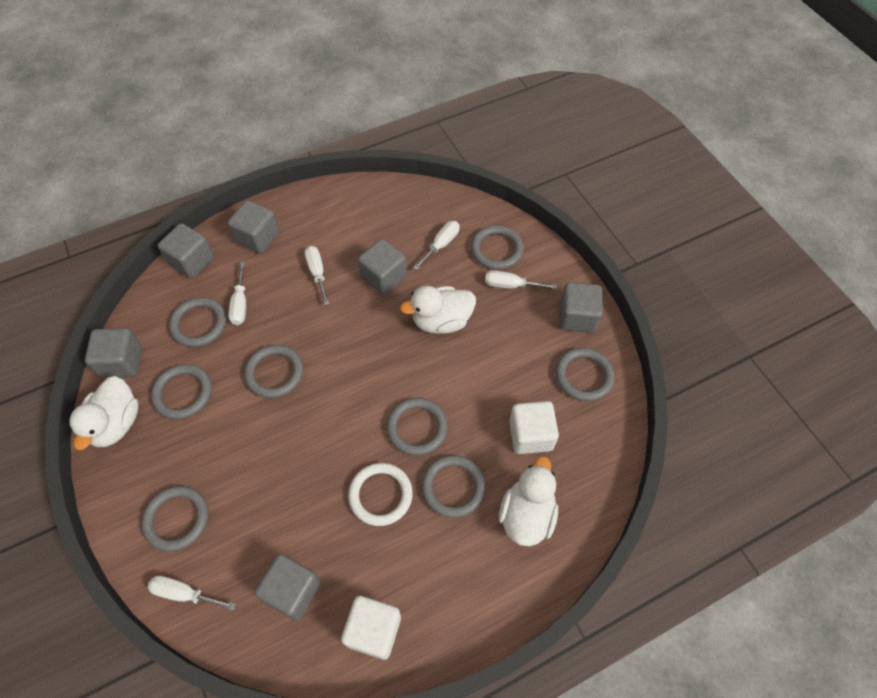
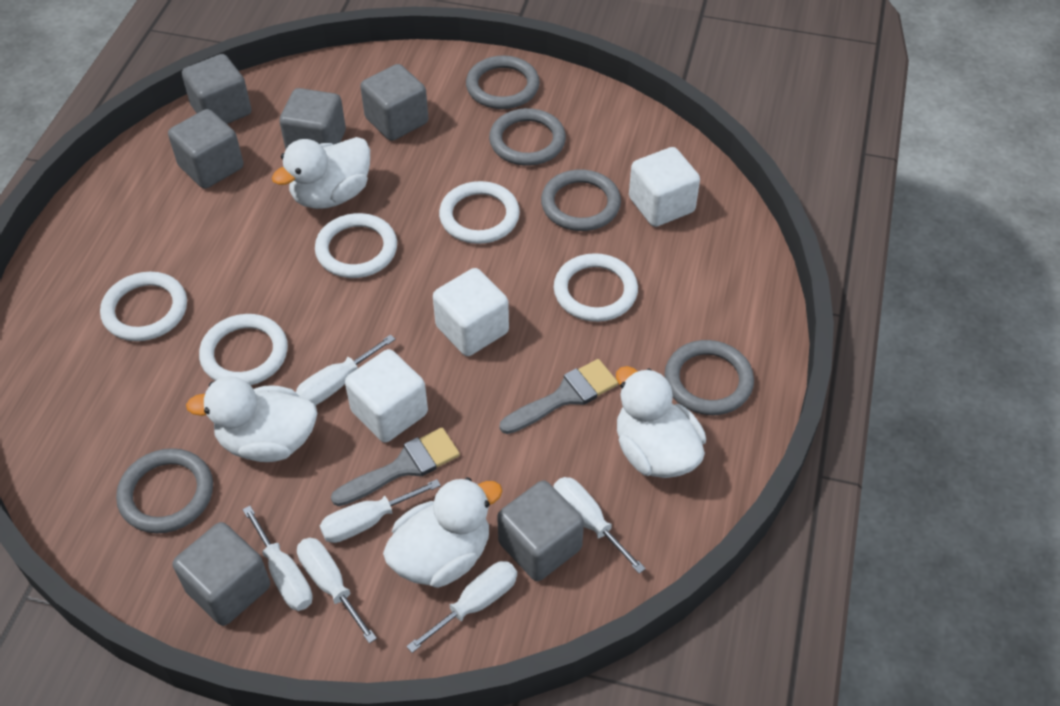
grey brush: none = 0 -> [331,427,460,506] [499,359,618,434] = 2
grey ring: [141,486,209,552] [151,364,212,419] [169,297,226,347] [244,345,303,398] [387,398,448,456] [422,455,486,518] [471,225,524,270] [556,348,615,402] = 8 -> [116,448,213,533] [466,55,540,109] [489,108,566,166] [541,170,621,231] [664,340,754,415] = 5
white cube: [341,596,401,660] [509,401,559,454] = 2 -> [345,349,428,443] [433,268,509,356] [629,147,700,227] = 3
white duck: [69,376,139,451] [400,286,476,334] [499,456,558,546] = 3 -> [186,376,317,462] [272,137,370,209] [383,477,502,588] [616,366,706,478] = 4
white ring: [348,463,413,526] = 1 -> [100,272,187,341] [199,314,288,385] [315,213,397,278] [439,181,520,244] [554,253,638,322] = 5
white screwdriver: [148,576,236,611] [228,262,246,325] [305,246,329,305] [413,221,460,270] [485,270,557,289] = 5 -> [243,506,313,611] [296,335,396,405] [297,538,377,644] [320,479,441,543] [406,561,517,653] [554,477,646,574] = 6

